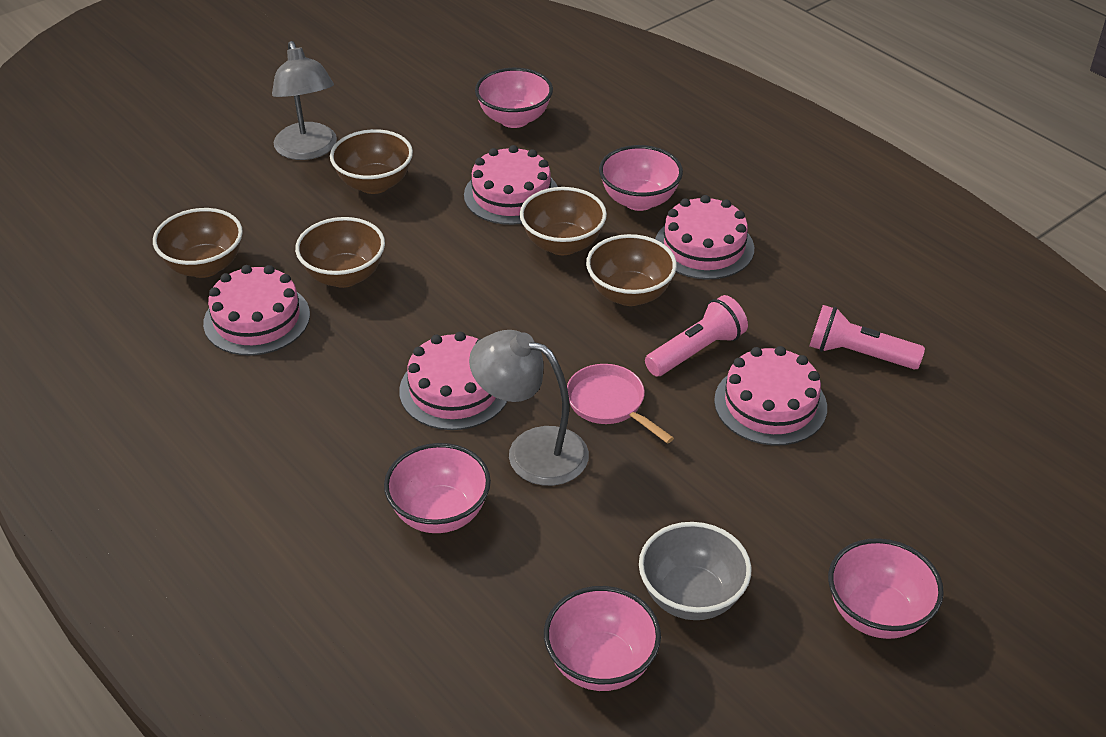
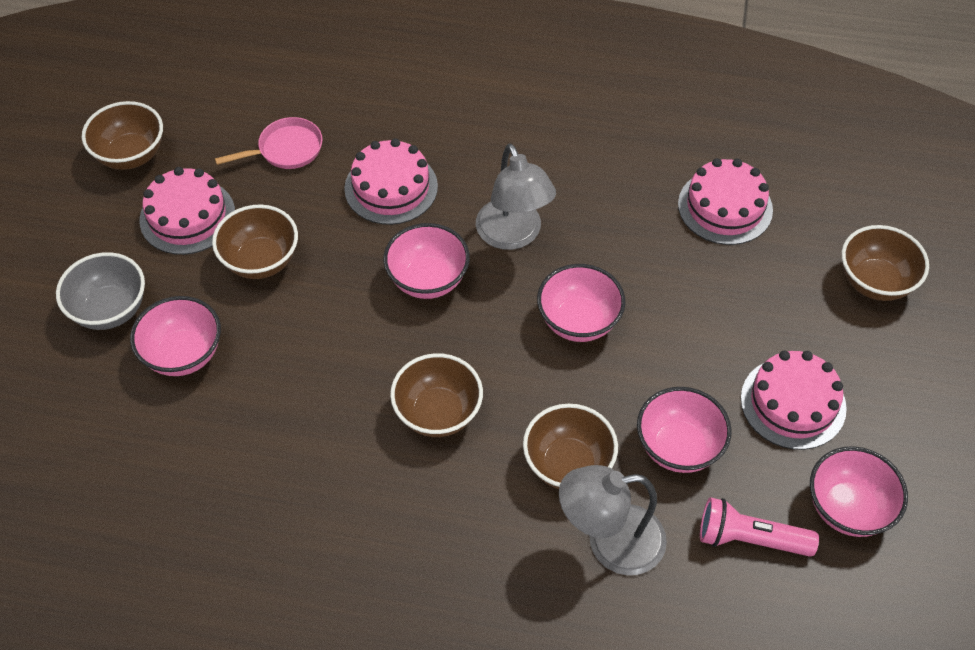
pink cake: [203,265,310,356] [399,332,507,430] [464,145,558,225] [655,195,754,280] [714,346,827,446] = 5 -> [140,167,235,255] [344,138,438,225] [678,158,773,245] [741,350,847,450] = 4
pink flashlight: [645,295,748,376] [809,305,925,370] = 2 -> [700,497,819,557] = 1

